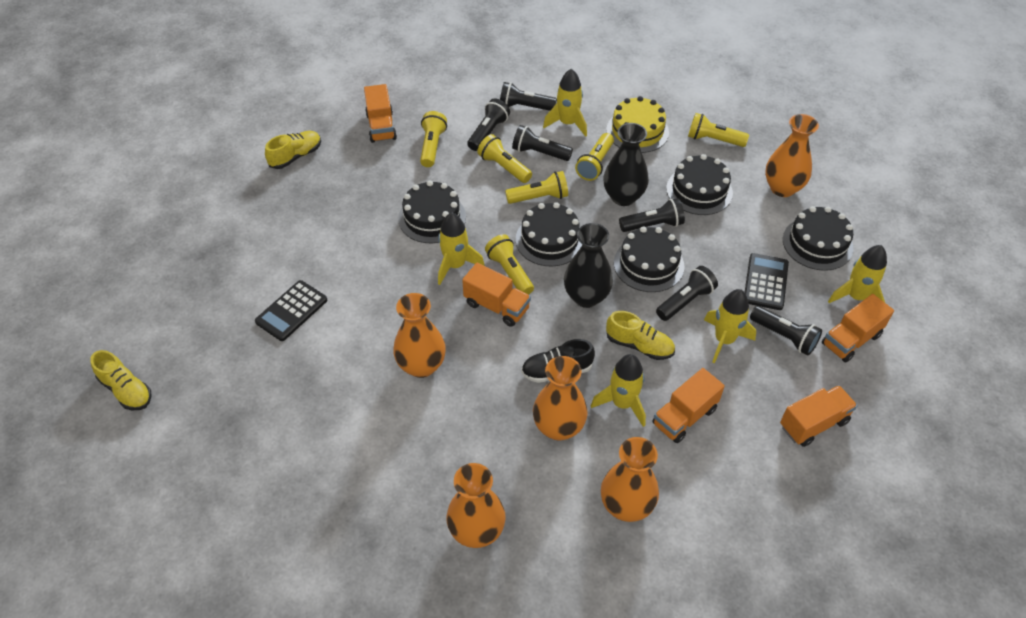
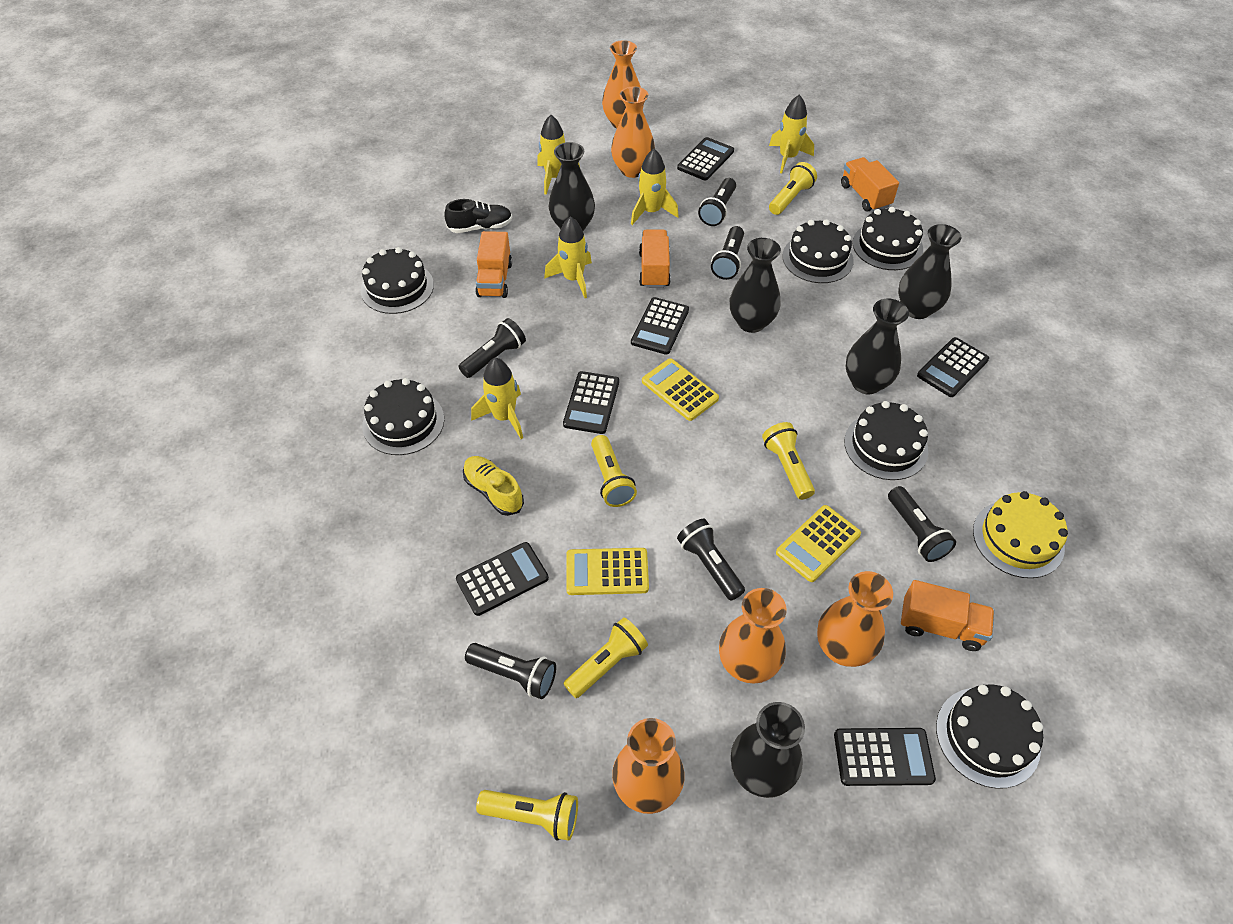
black cake: [398,180,466,243] [516,202,582,266] [614,226,685,292] [666,154,733,215] [783,206,853,271] = 5 -> [361,247,434,314] [362,378,444,455] [782,219,854,283] [844,401,928,480] [852,207,923,270] [936,685,1043,789] = 6
black calculator: [255,280,327,341] [745,253,789,310] = 2 -> [456,542,549,616] [563,371,619,434] [631,297,689,355] [677,137,734,181] [834,728,936,786] [917,337,989,397] = 6
black vase: [564,223,613,308] [603,123,649,206] = 2 -> [549,142,595,231] [730,238,781,333] [731,702,805,798] [846,299,909,394] [898,224,961,319] = 5
orange truck: [364,84,397,143] [462,263,531,327] [652,368,725,443] [780,385,857,447] [822,294,894,363] = 5 -> [475,231,512,298] [639,229,671,288] [841,157,899,212] [901,580,994,651] = 4
yellow calculator: none = 0 -> [566,548,649,595] [642,358,719,421] [776,505,861,582] = 3
yellow flashlight: [420,111,447,167] [477,134,532,183] [485,234,534,295] [505,171,568,204] [575,133,614,181] [688,113,749,147] = 6 -> [476,790,578,841] [563,617,648,698] [591,435,637,507] [762,422,815,500] [769,162,817,215] = 5
yellow shoe: [90,350,152,410] [265,131,321,169] [606,311,675,360] = 3 -> [463,456,524,516] = 1

